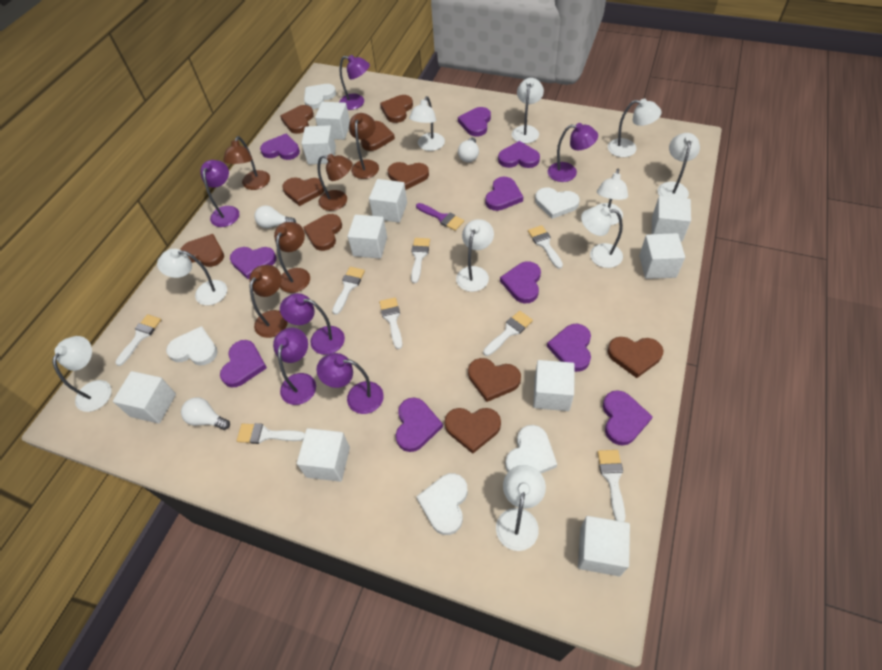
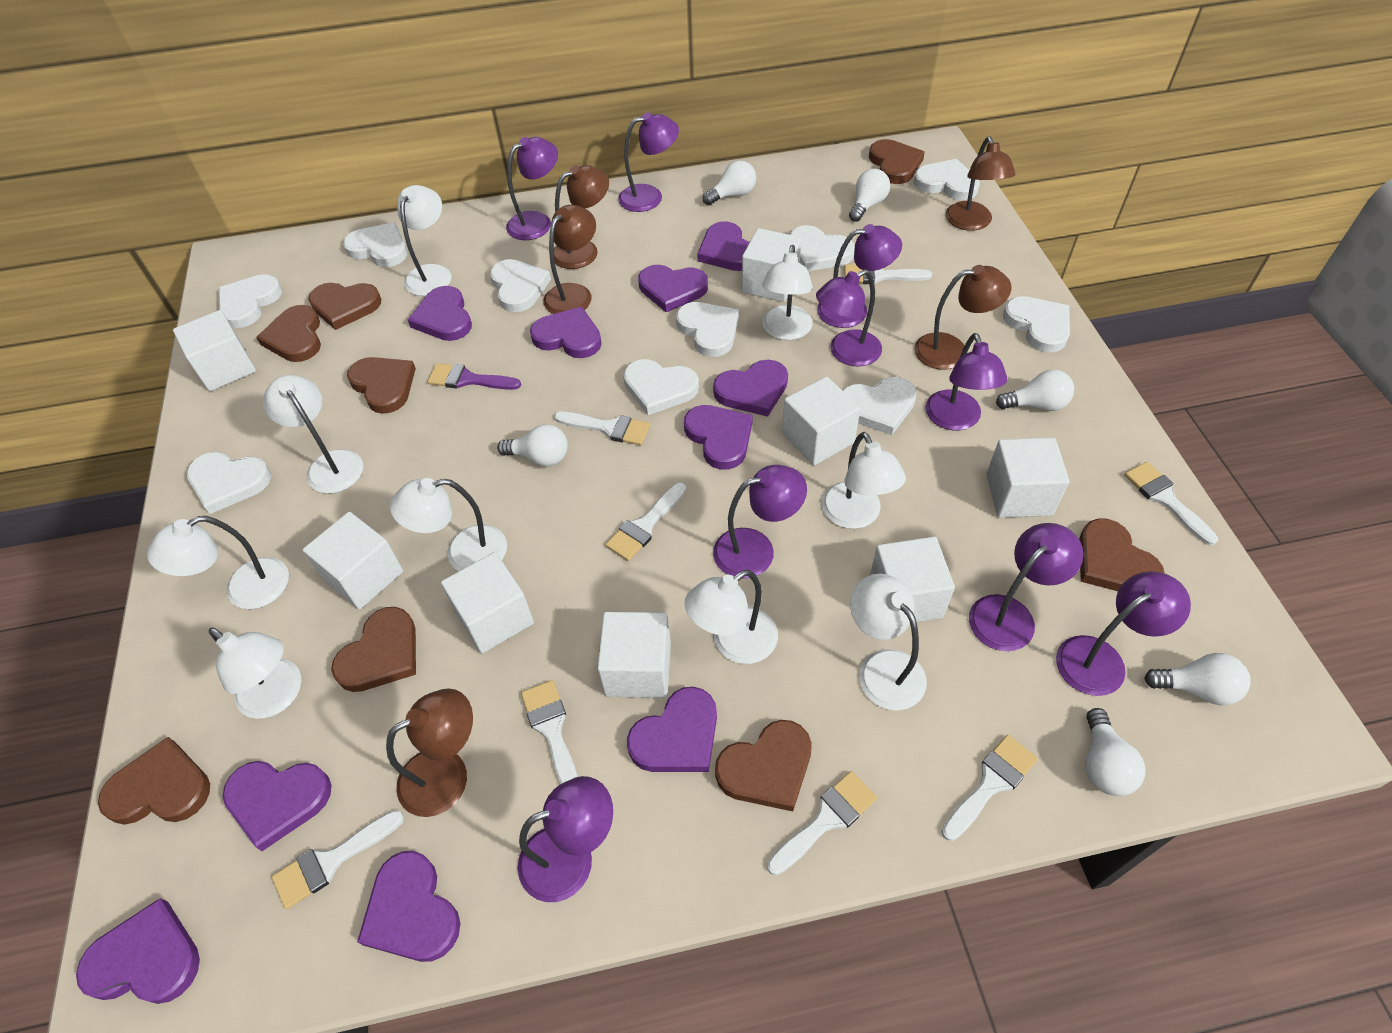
brown heart: [180,234,224,267] [280,105,314,134] [282,177,324,206] [303,214,342,251] [361,121,395,151] [380,95,413,123] [388,162,429,190] [444,408,501,454] [468,358,521,402] [607,337,664,378] = 10 -> [98,737,210,825] [256,305,321,362] [308,283,381,330] [331,607,416,692] [347,357,416,414] [715,720,812,812] [869,139,925,184] [1079,518,1164,591] = 8
purple lamp: [200,160,239,227] [273,328,316,405] [280,293,345,355] [316,353,384,414] [339,55,370,110] [548,123,598,182] = 6 -> [506,137,558,240] [518,776,613,902] [618,112,679,212] [713,465,807,579] [816,269,882,367] [817,224,902,328] [926,333,1007,430] [969,523,1083,651] [1056,571,1191,696] = 9
white cube: [113,371,176,424] [297,428,350,482] [301,125,336,164] [315,102,350,140] [348,215,387,259] [369,179,407,223] [533,360,575,411] [578,516,630,576] [639,233,685,279] [652,196,691,242] = 10 -> [173,310,256,391] [303,512,403,610] [441,552,534,654] [597,612,671,698] [742,228,801,302] [782,376,860,466] [870,537,955,622] [986,438,1070,518] = 8
white heart: [166,326,218,366] [304,84,336,109] [416,473,468,535] [505,425,557,473] [535,188,580,219] = 5 -> [187,452,271,514] [219,274,282,328] [343,222,407,267] [490,259,551,312] [623,359,699,415] [676,302,739,357] [790,225,855,271] [842,377,917,435] [914,159,980,200] [1003,296,1070,353] = 10
white lamp: [52,336,112,412] [157,249,227,306] [409,96,445,151] [456,219,494,292] [496,465,546,551] [512,78,544,143] [581,206,623,268] [595,168,628,225] [608,99,662,157] [657,133,700,198] = 10 -> [147,516,289,609] [208,627,301,719] [263,375,363,494] [390,478,507,571] [397,185,451,296] [685,569,778,664] [762,245,813,340] [822,432,906,529] [850,573,927,710] = 9
white light bulb: [181,397,230,430] [254,205,296,228] [458,137,479,162] = 3 -> [497,424,568,467] [703,160,756,205] [849,169,890,222] [996,369,1074,411] [1085,708,1145,796] [1144,653,1251,705] = 6

